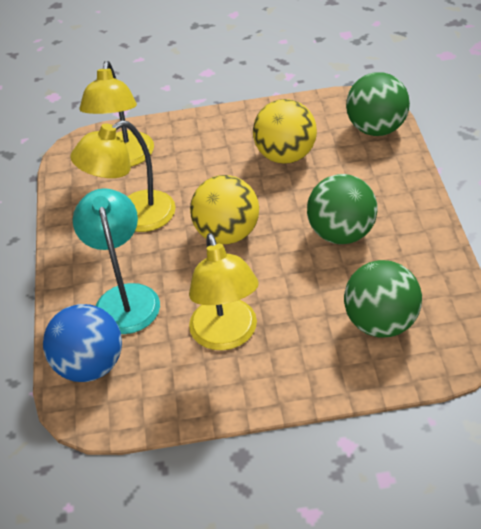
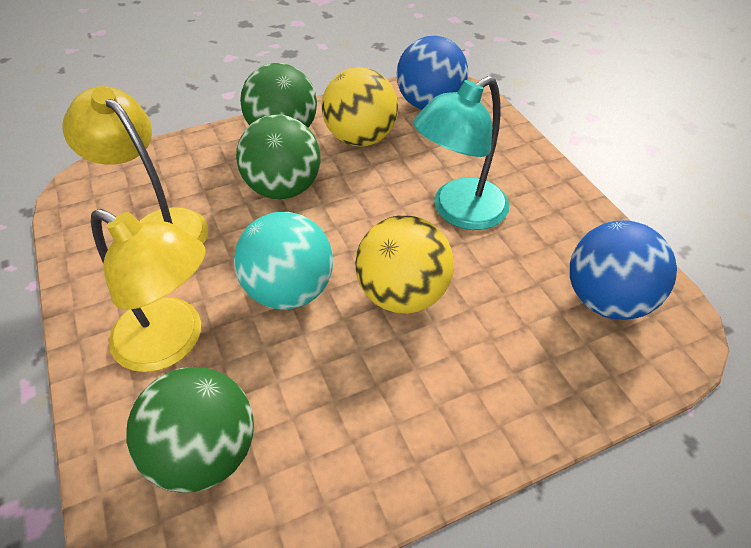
blue ball: [43,304,122,382] = 1 -> [397,36,468,110] [570,220,677,320] = 2
turquoise ball: none = 0 -> [234,212,333,310] = 1
yellow lamp: [70,120,176,232] [79,61,154,167] [189,233,259,350] = 3 -> [62,86,208,244] [91,209,206,372] = 2

